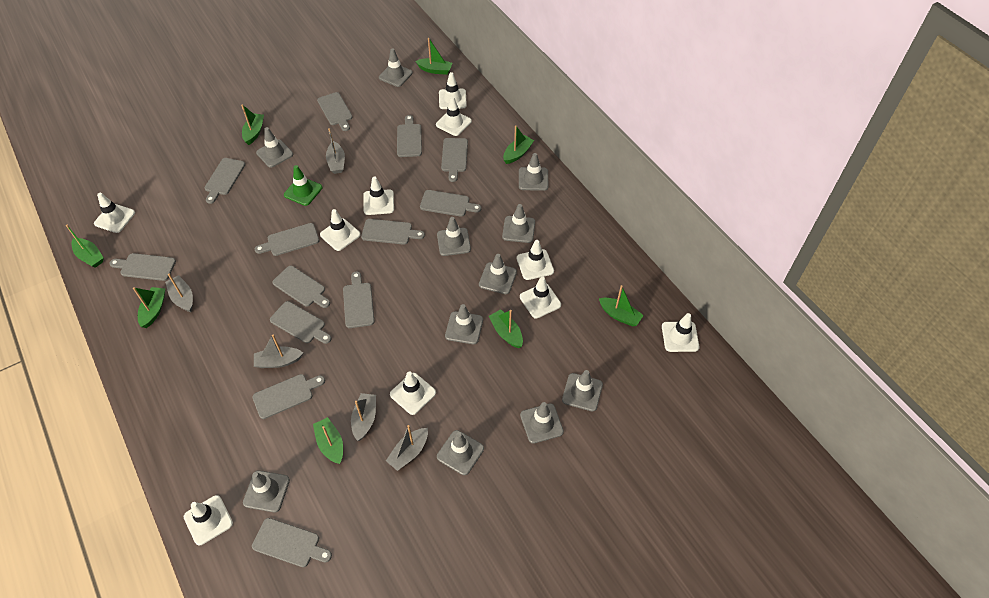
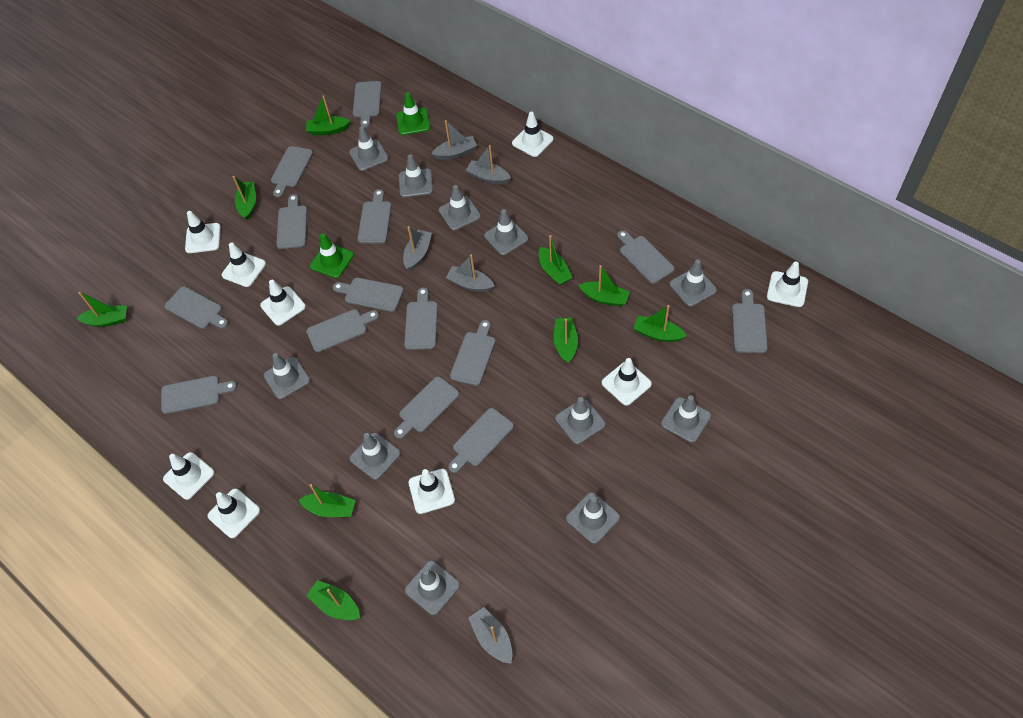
green boat: [66,225,104,268] [133,287,165,328] [241,104,264,145] [313,417,343,464] [416,38,453,75] [489,309,523,348] [503,125,534,164] [599,285,644,327] = 8 -> [76,292,127,327] [233,176,256,220] [299,484,356,517] [306,95,350,135] [306,580,360,620] [539,235,573,286] [554,317,578,364] [579,265,630,307] [633,305,687,342] = 9
green traffic cone: [284,165,322,206] = 1 -> [310,233,354,278] [396,92,430,135] = 2
grey cutting board: [109,253,176,281] [204,158,245,204] [252,518,332,567] [253,374,325,419] [255,223,319,256] [270,301,332,344] [272,266,330,308] [317,92,353,131] [343,271,374,328] [361,219,425,245] [397,115,422,157] [420,190,481,217] [441,138,468,182] = 13 -> [161,376,237,414] [165,286,228,329] [271,146,313,197] [276,194,307,249] [307,309,379,352] [333,278,404,312] [353,81,382,128] [358,189,392,243] [394,376,459,439] [404,287,438,350] [448,408,514,473] [450,320,496,386] [617,230,675,284] [732,289,767,353] = 14
white traffic cone: [94,193,135,233] [184,495,233,545] [320,209,360,251] [363,177,394,215] [390,371,436,415] [436,96,472,136] [439,72,467,109] [517,240,554,280] [520,277,561,319] [662,313,700,352] = 10 -> [163,452,215,500] [185,211,221,253] [208,489,260,538] [222,243,266,287] [260,280,306,326] [408,469,455,514] [512,112,554,157] [602,358,652,406] [767,261,808,307] = 9

